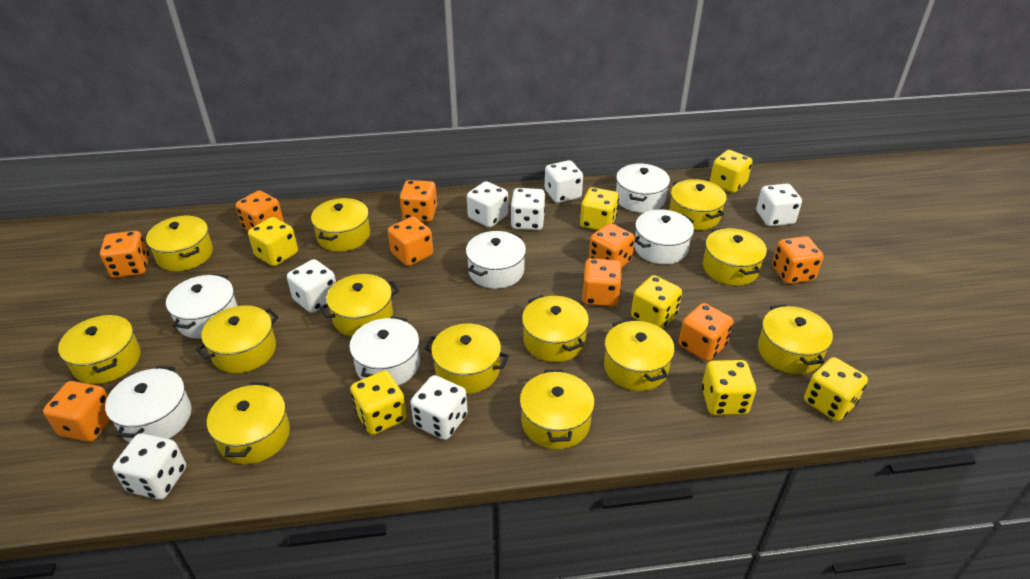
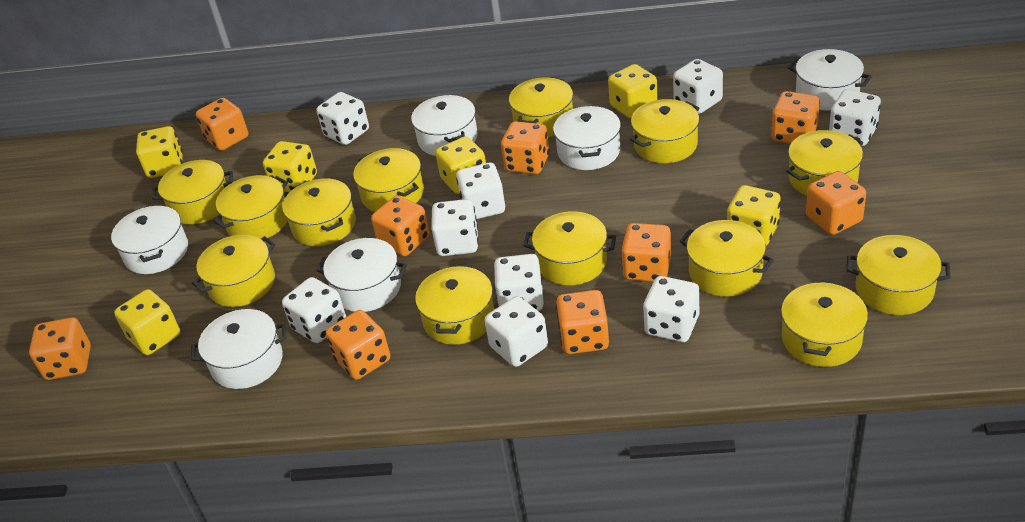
white dice: [113,433,186,500] [287,259,336,313] [411,375,468,440] [467,181,508,227] [511,188,545,230] [545,160,583,203] [756,184,802,227] = 7 -> [282,277,346,343] [316,92,369,145] [431,199,478,256] [456,163,505,219] [485,296,548,367] [494,254,544,311] [643,276,699,342] [673,59,723,114] [829,89,881,146] = 9
yellow dice: [248,217,298,266] [350,370,407,435] [580,187,619,230] [631,275,682,329] [702,360,756,415] [710,150,752,193] [804,357,868,421] = 7 -> [114,289,180,355] [136,126,183,178] [263,141,317,192] [435,136,486,194] [608,64,658,119] [727,185,781,246] = 6

